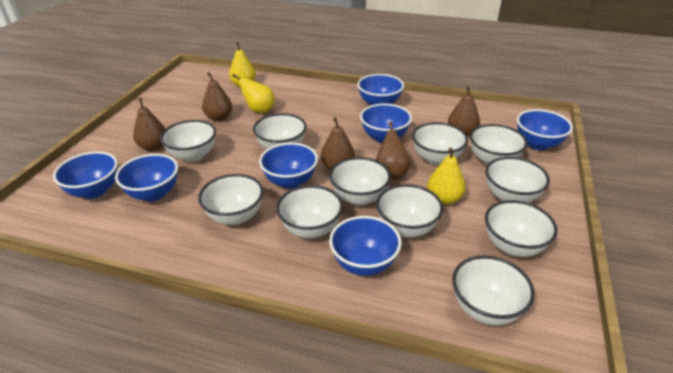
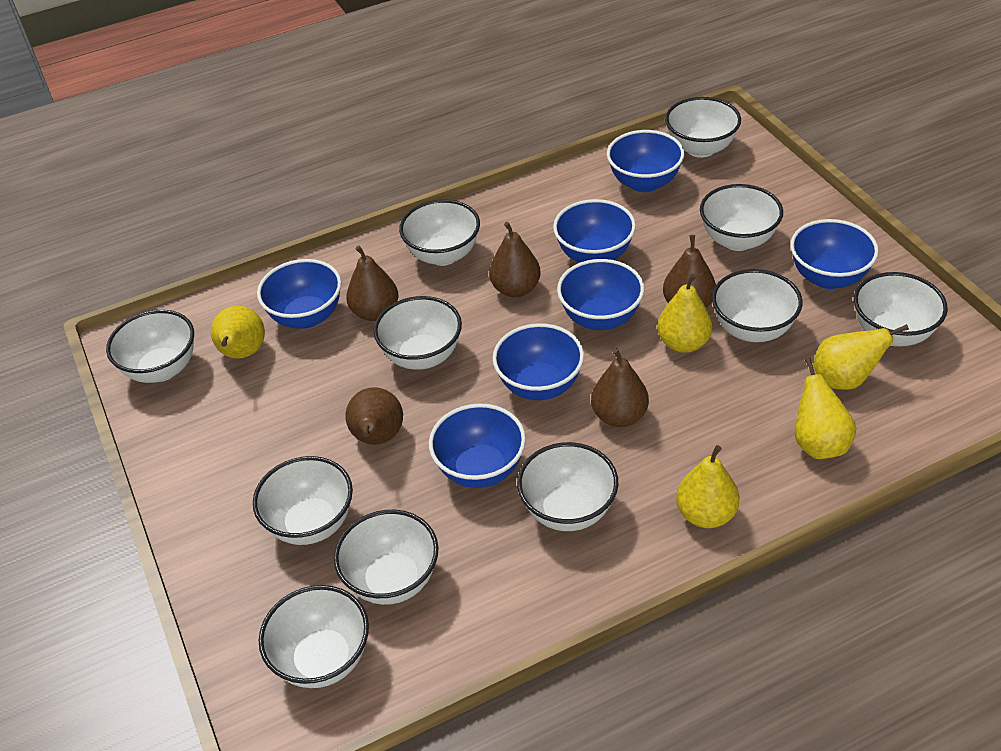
yellow pear: [229,42,256,87] [232,74,275,113] [427,148,466,205] = 3 -> [211,305,265,359] [657,274,713,353] [676,445,740,528] [794,357,856,459] [814,324,909,390] = 5

